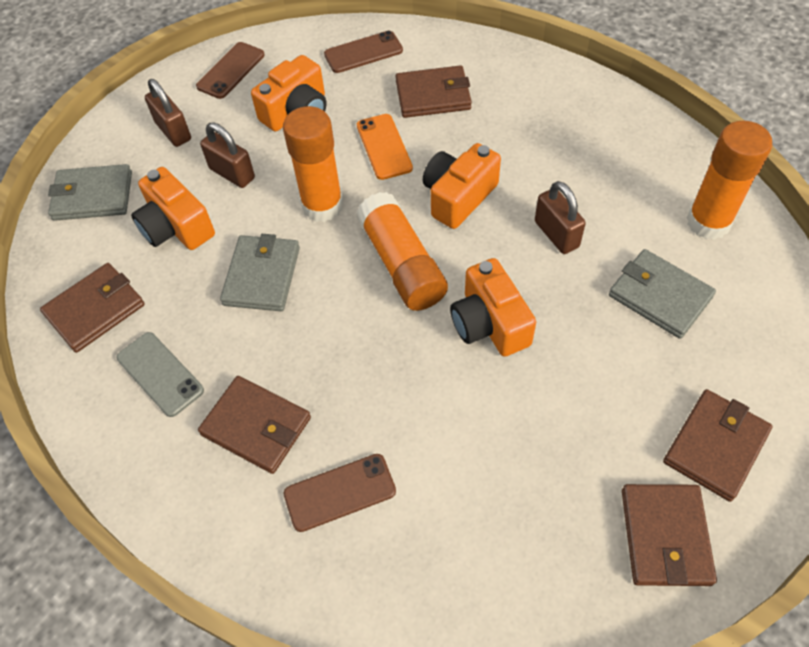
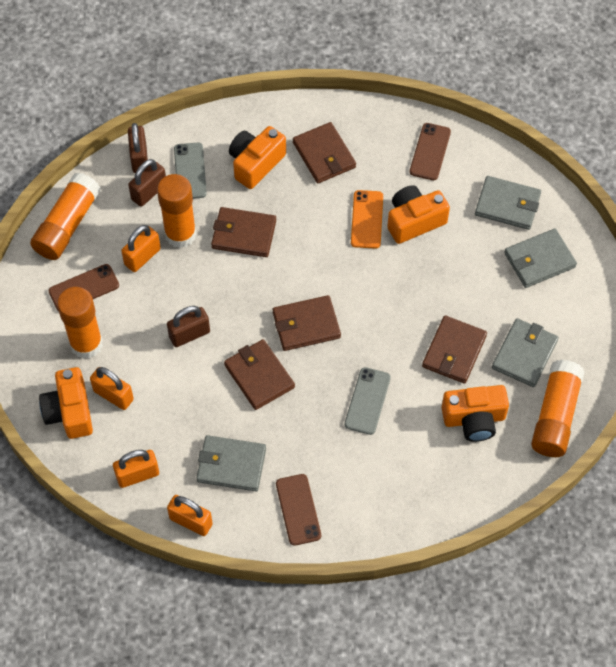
grey phone: [117,332,204,417] = 1 -> [174,143,207,199] [345,367,391,435] = 2
grey wallet: [48,164,132,221] [220,234,300,311] [609,249,716,339] = 3 -> [196,435,266,491] [475,176,541,230] [492,318,559,387] [504,229,577,288] = 4
orange glue stick: [283,106,343,222] [356,192,448,311] [687,121,772,240] = 3 -> [30,172,101,260] [57,287,103,359] [157,174,196,248] [531,360,585,457] = 4
orange padlock: none = 0 -> [90,367,134,410] [113,450,159,488] [121,225,161,272] [167,495,213,536] = 4

